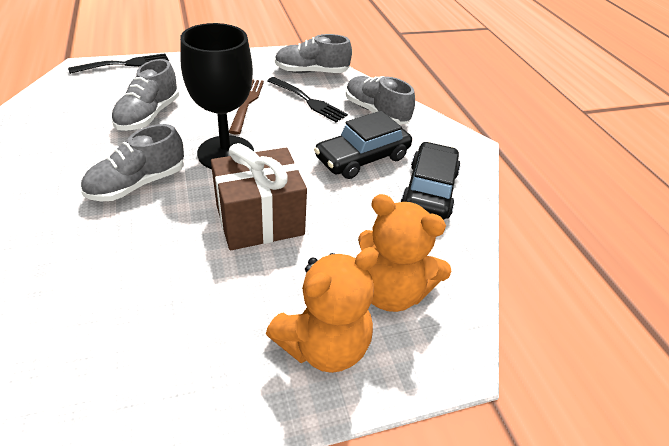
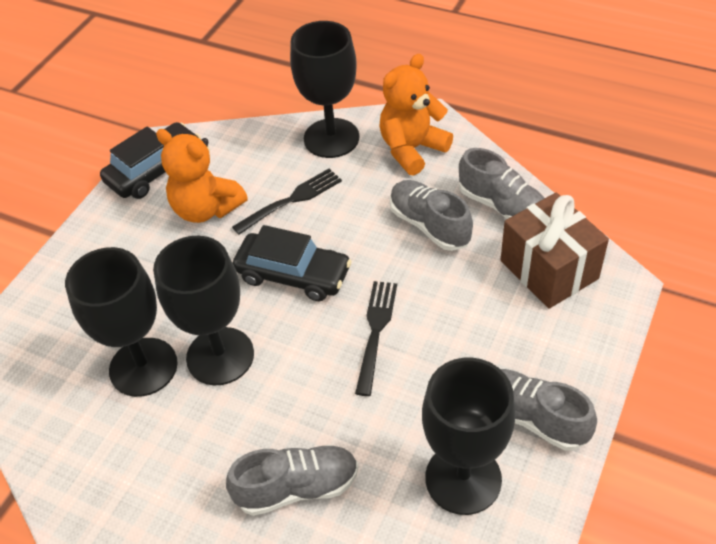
black goblet: [180,23,254,169] = 1 -> [65,247,178,397] [153,236,254,385] [290,21,359,158] [422,358,516,515] = 4
brown fork: [229,80,264,135] = 1 -> none = 0

